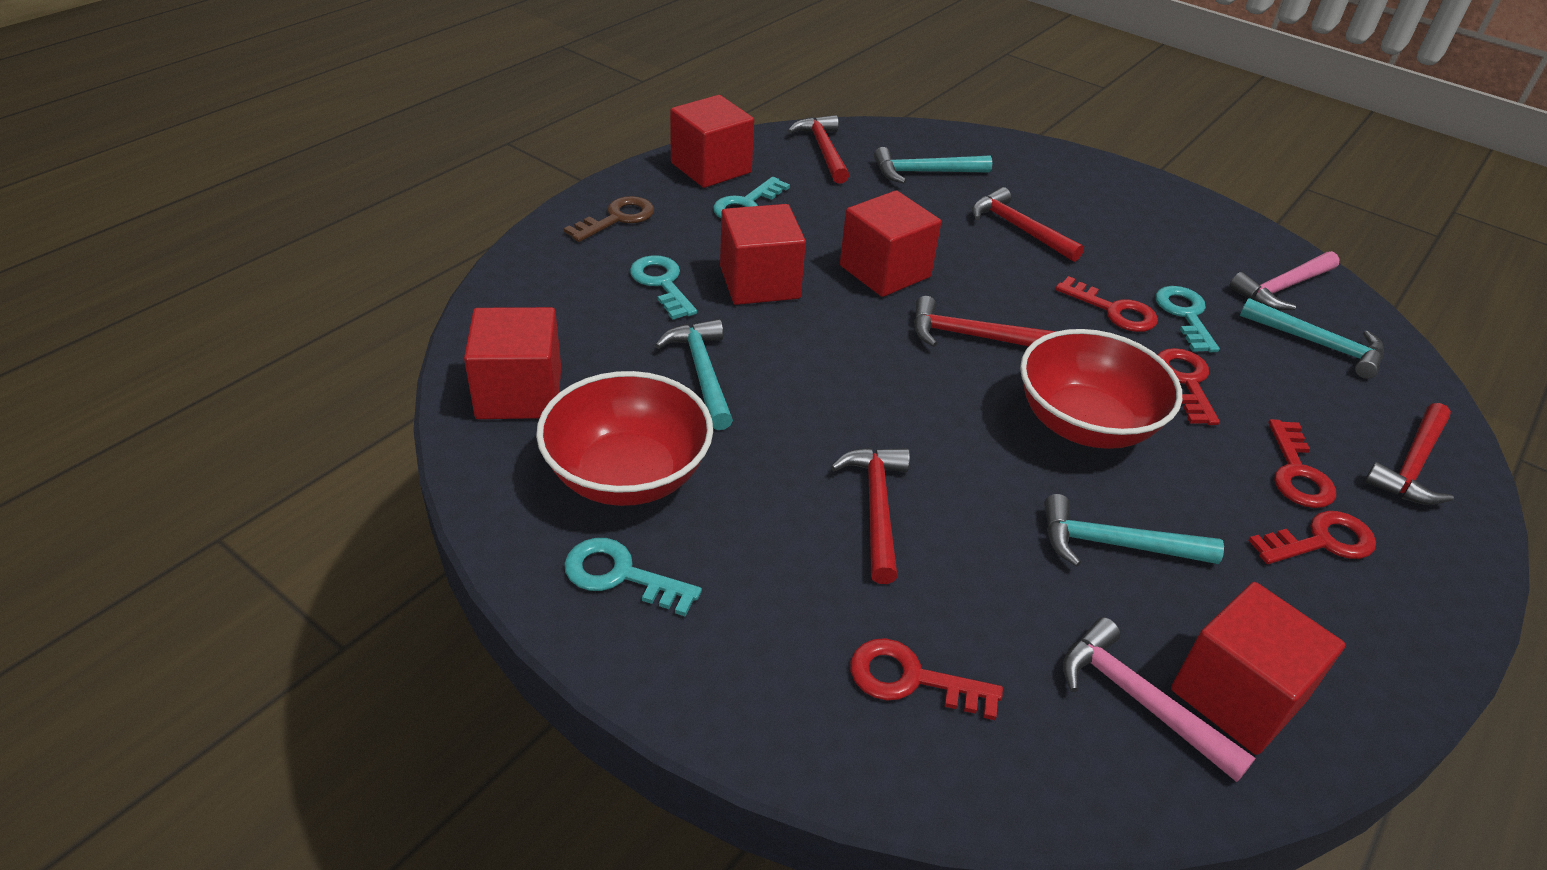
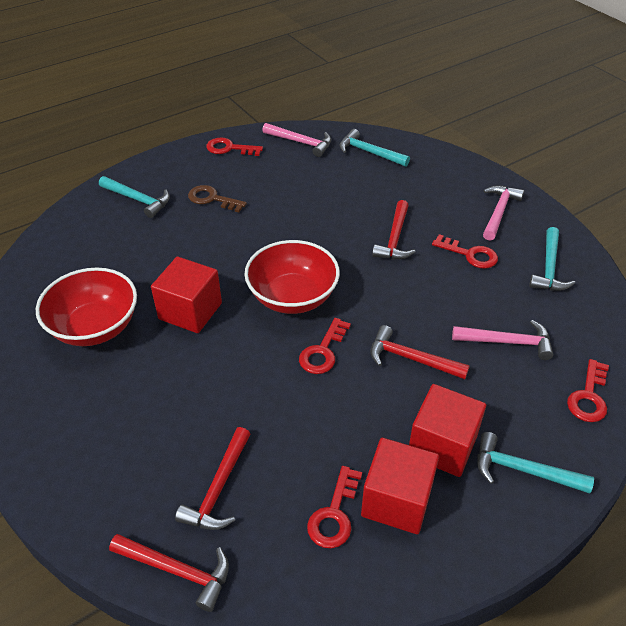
pink hammer: [1062,617,1256,782] [1229,251,1340,310] = 2 -> [262,123,331,157] [452,320,554,360] [483,186,524,241] = 3
red cube: [464,307,561,419] [670,95,754,188] [720,204,806,305] [840,190,941,297] [1171,582,1346,755] = 5 -> [151,257,222,333] [361,438,439,534] [409,384,486,477] = 3
red hammer: [788,115,849,184] [831,448,910,584] [914,296,1056,347] [972,187,1084,262] [1364,403,1454,505] = 5 -> [109,534,229,612] [175,427,251,530] [371,325,470,379] [372,200,415,259] = 4
turquoise key: [564,538,702,616] [630,255,697,320] [713,177,790,218] [1155,286,1220,352] = 4 -> none = 0

